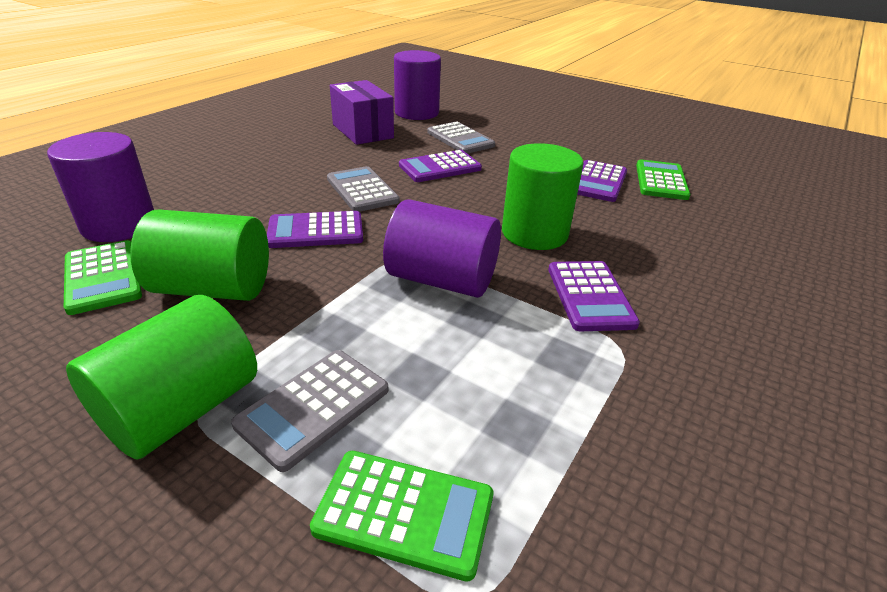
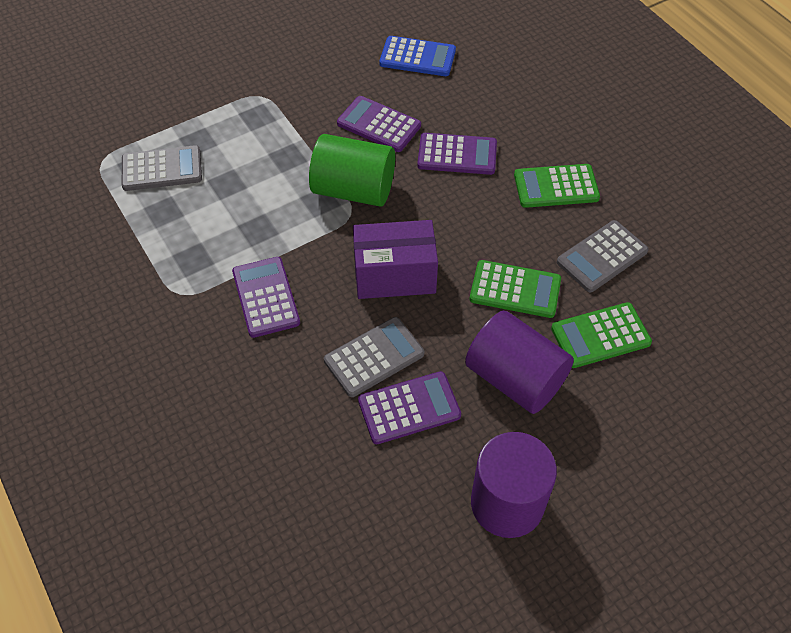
blue calculator: none = 0 -> [379,36,456,76] = 1
green cylinder: [66,295,257,459] [130,210,269,301] [502,143,583,250] = 3 -> [309,134,395,207] = 1
purple cylinder: [47,132,154,242] [383,199,501,298] [394,50,441,120] = 3 -> [465,311,574,414] [471,432,557,538] = 2

